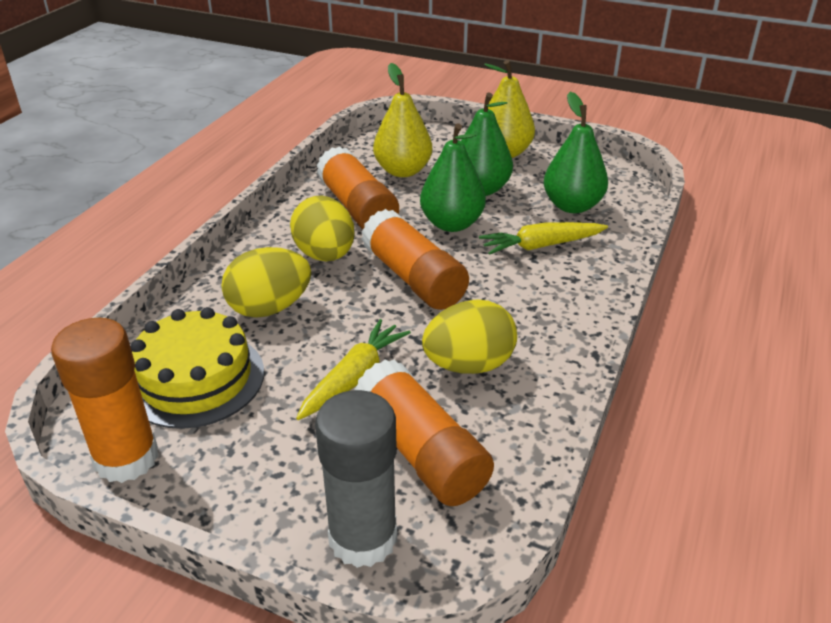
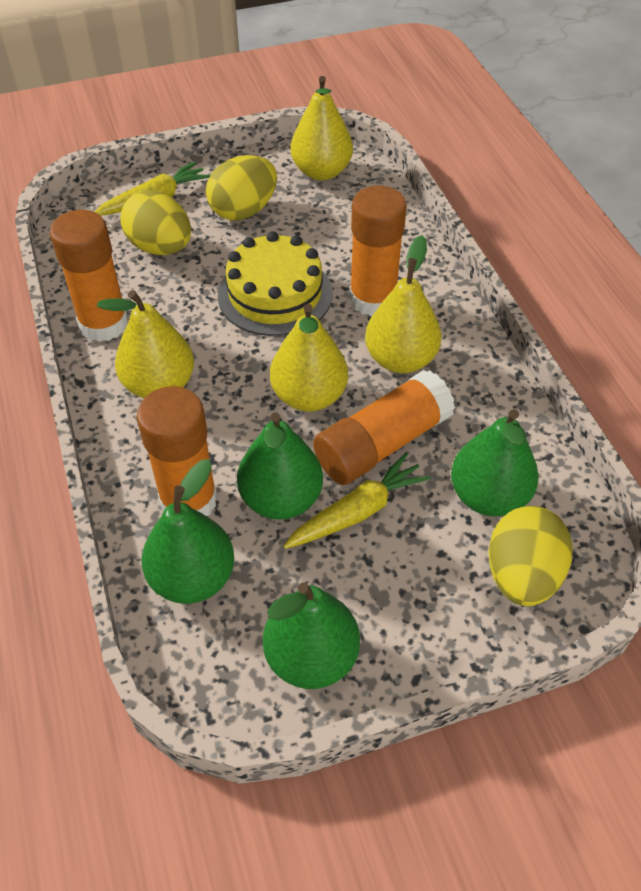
green pear: [420,123,486,232] [461,93,513,196] [544,92,608,213] = 3 -> [141,459,234,604] [237,412,323,520] [263,582,360,689] [451,409,539,517] = 4
grey glue stick: [315,390,397,568] = 1 -> none = 0
yellow pear: [373,63,432,177] [484,60,535,158] = 2 -> [97,290,194,398] [270,304,348,411] [291,76,353,180] [365,235,441,373] = 4

